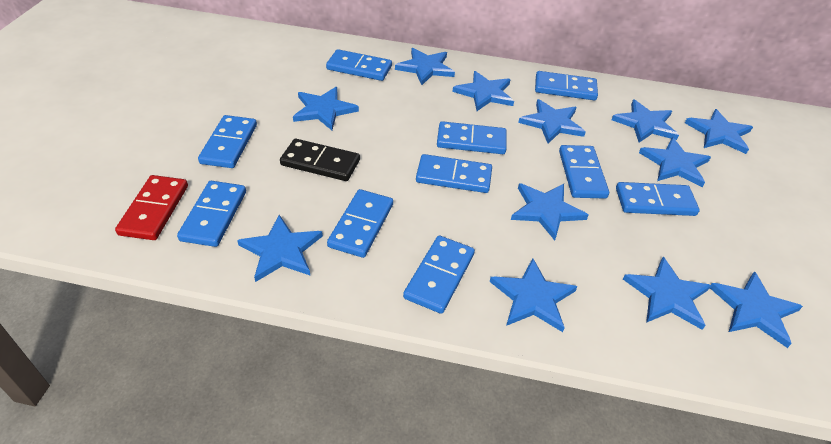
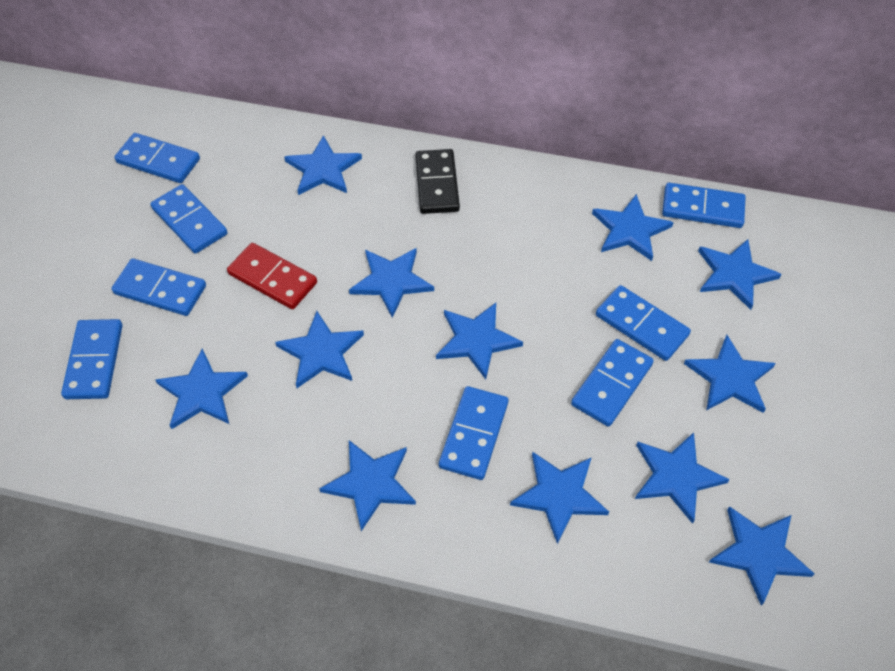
blue domino: [177,181,246,247] [198,115,257,168] [326,49,392,81] [327,189,393,258] [403,236,475,314] [416,154,492,193] [437,121,506,154] [535,71,598,100] [559,145,609,199] [616,182,700,216] = 10 -> [61,319,122,399] [112,258,206,316] [114,133,200,183] [150,184,227,254] [439,386,508,480] [571,339,654,427] [596,285,691,361] [662,183,746,228] = 8

